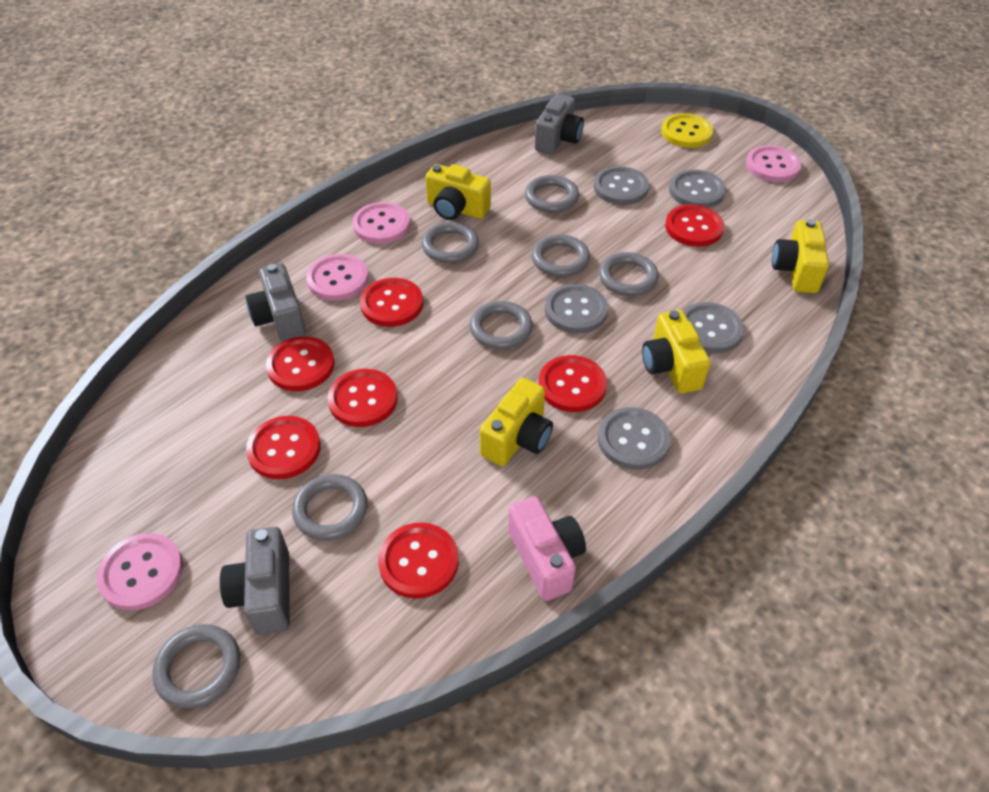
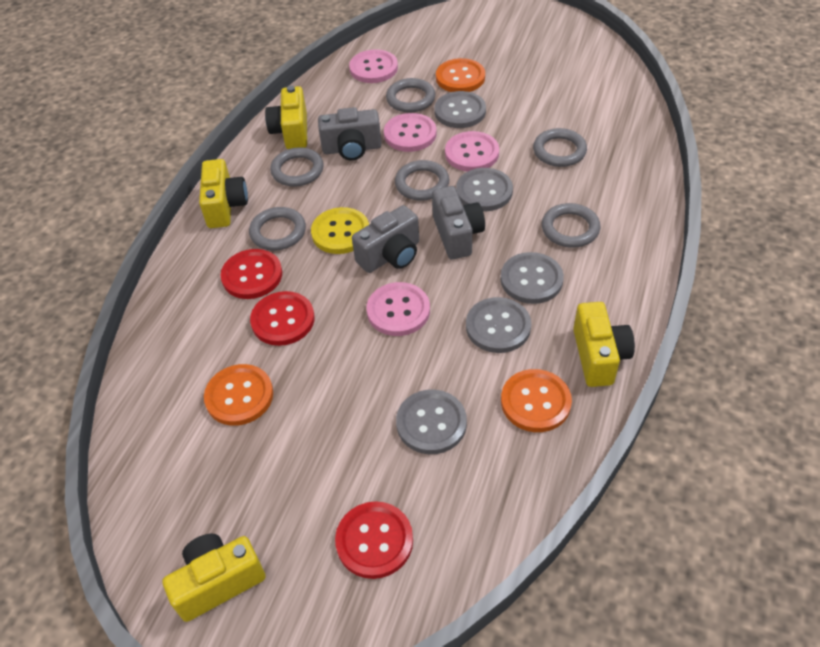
grey ring: [152,624,240,709] [292,474,368,540] [421,222,479,263] [470,301,532,349] [525,175,579,213] [532,234,590,277] [599,252,659,296] = 7 -> [249,207,306,251] [270,147,324,187] [386,78,435,113] [395,160,449,201] [533,128,587,167] [542,203,600,248] = 6
orange button: none = 0 -> [204,364,273,426] [436,58,485,92] [501,369,572,432] = 3
pink camera: [508,496,586,601] = 1 -> none = 0
red button: [246,416,321,479] [266,336,335,391] [327,369,398,427] [360,278,423,327] [378,523,459,599] [539,355,607,412] [665,204,724,247] = 7 -> [221,249,282,299] [250,291,315,346] [335,501,413,579] = 3

